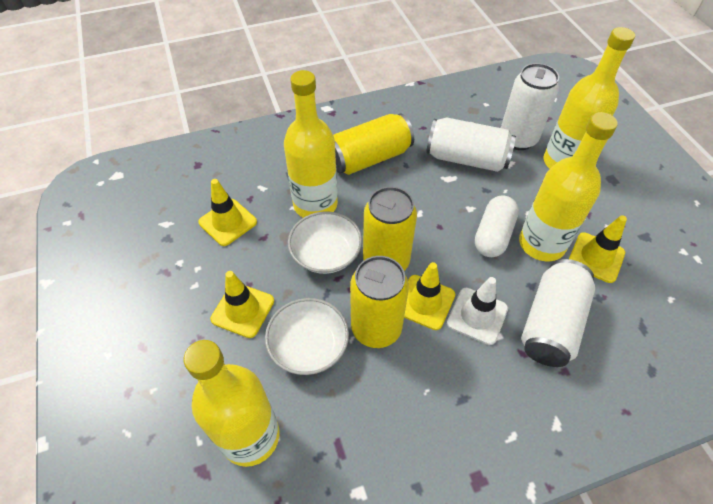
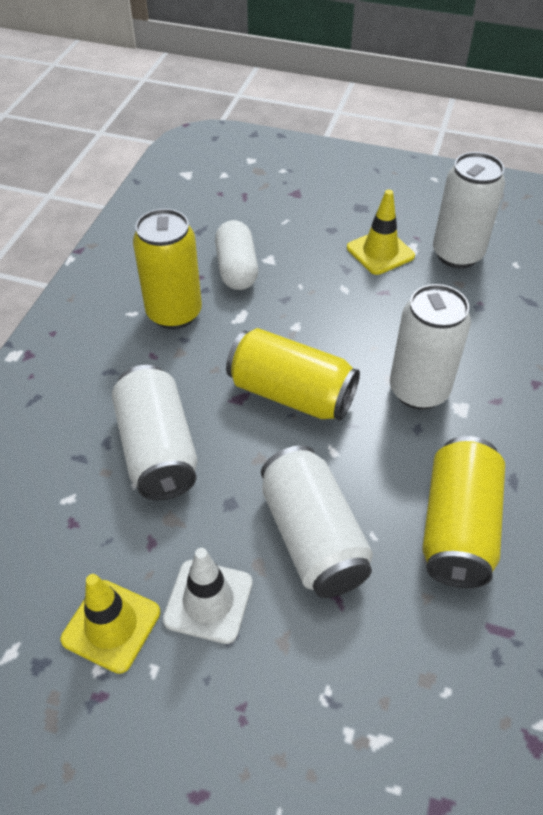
white bowl: [265,298,349,375] [288,211,362,274] = 2 -> none = 0
white can: [426,117,516,172] [501,63,559,150] [521,259,595,367] = 3 -> [112,365,198,500] [261,445,373,598] [390,284,471,410] [433,152,505,268] = 4
yellow bottle: [184,340,279,467] [284,70,338,218] [519,112,618,261] [544,27,635,169] = 4 -> none = 0
yellow traffic cone: [198,179,257,246] [210,271,274,338] [404,262,455,330] [569,215,627,283] = 4 -> [61,574,160,674] [347,190,415,275] = 2

